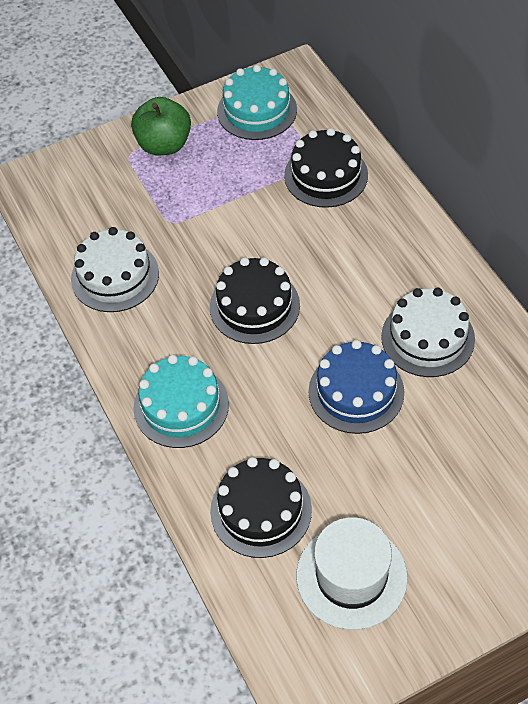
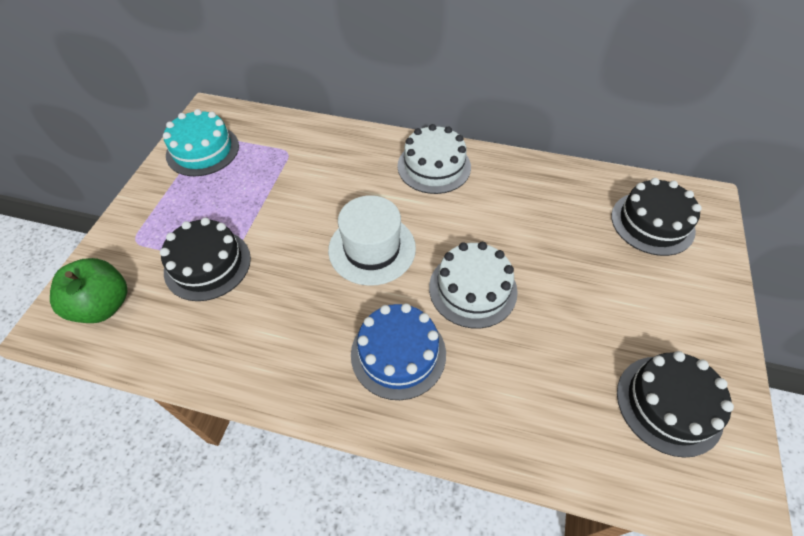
turquoise cake: [134,355,229,448] [217,65,297,140] = 2 -> [163,109,239,176] = 1

